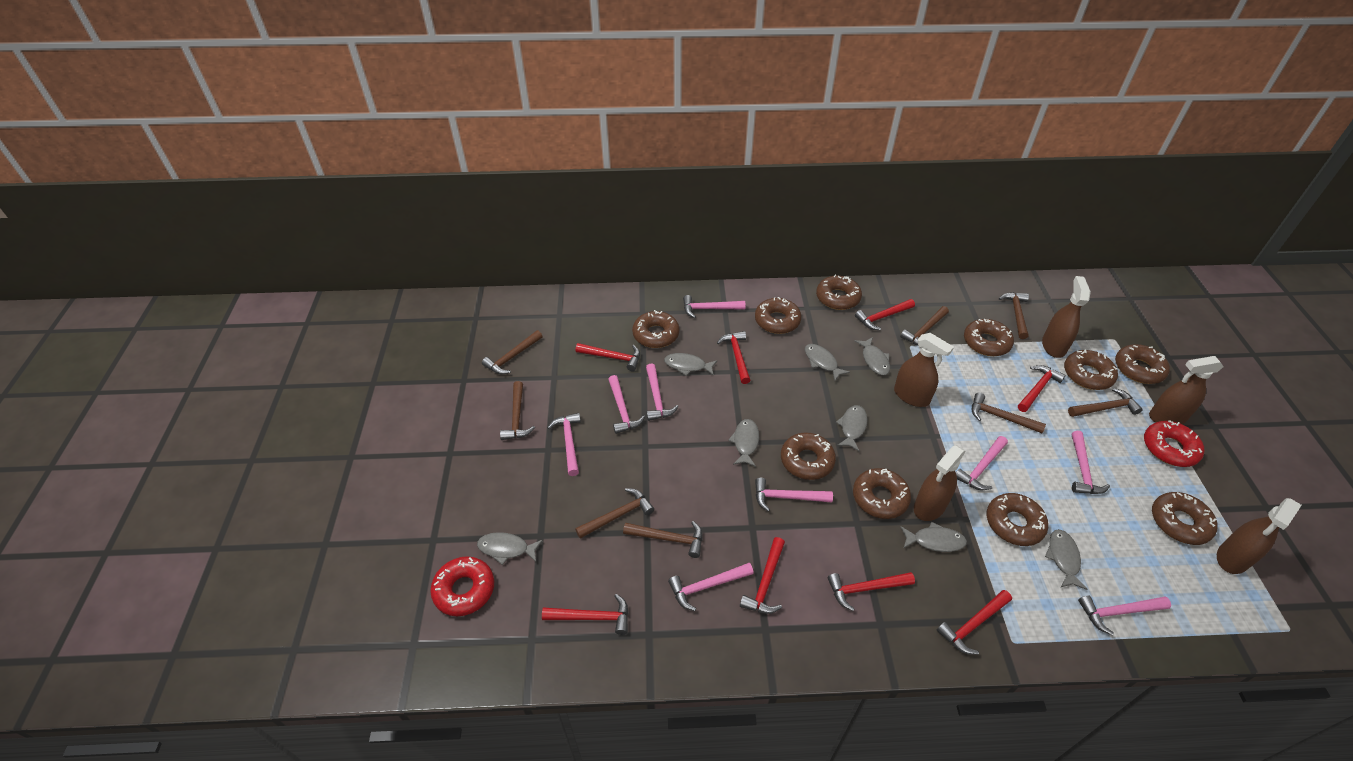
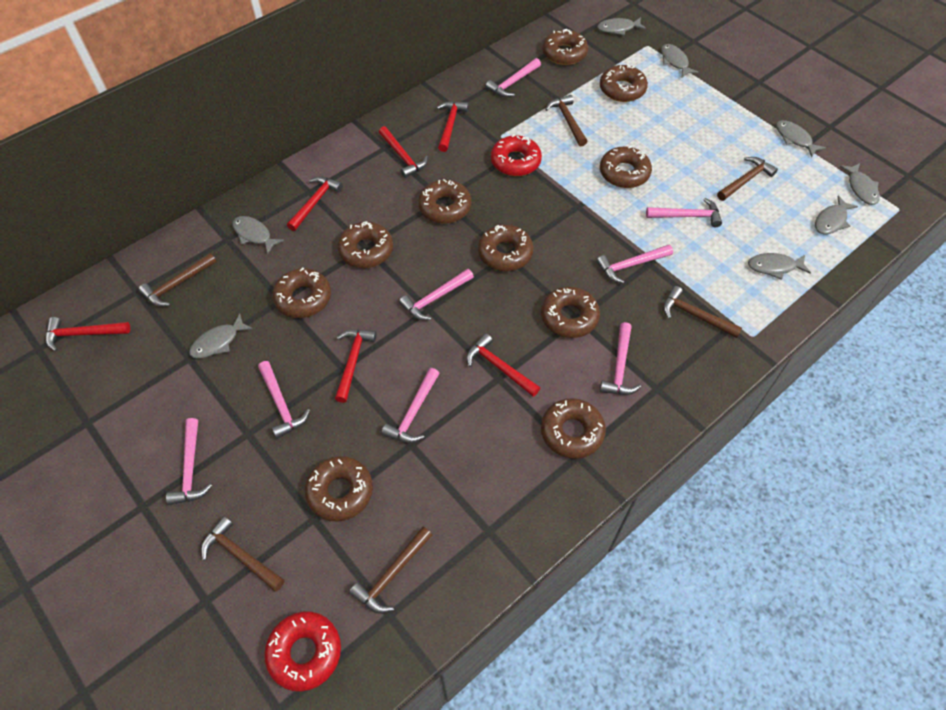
brown hammer: [482,330,543,375] [500,381,535,440] [575,488,654,539] [623,521,703,558] [900,306,949,346] [972,392,1046,433] [999,292,1029,339] [1068,388,1143,417] = 8 -> [139,253,217,307] [201,516,285,591] [349,527,432,613] [545,95,588,146] [663,286,742,338] [717,157,778,201] = 6
brown spray bottle: [894,333,954,407] [914,445,966,521] [1042,276,1091,358] [1149,356,1223,424] [1217,498,1302,574] = 5 -> none = 0
pink hammer: [547,413,581,476] [608,375,645,434] [646,364,679,421] [668,563,754,611] [683,295,746,318] [755,478,833,512] [956,436,1008,490] [1072,431,1110,494] [1078,596,1171,635] = 9 -> [166,418,212,505] [258,361,310,439] [381,368,440,443] [399,269,474,320] [486,58,541,97] [596,245,673,284] [600,322,641,395] [646,198,722,227] = 8
red hammer: [542,594,629,635] [576,343,640,371] [717,331,750,384] [740,537,785,614] [828,572,915,611] [855,299,915,330] [937,590,1012,655] [1018,365,1066,412] = 8 -> [46,317,130,351] [287,176,343,231] [335,329,377,403] [379,126,428,178] [436,101,469,152] [467,333,540,397] = 6

